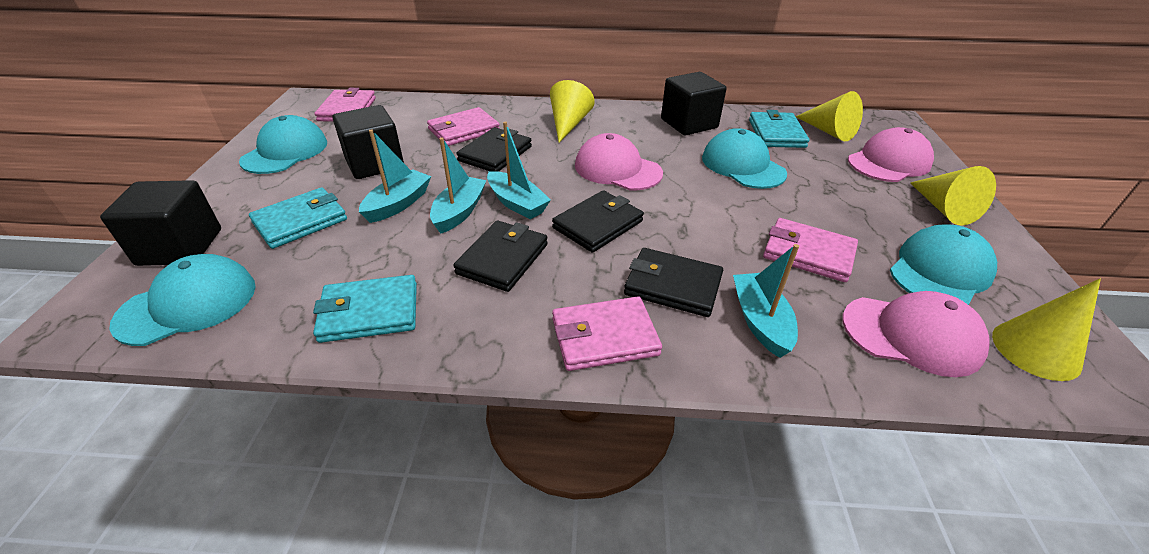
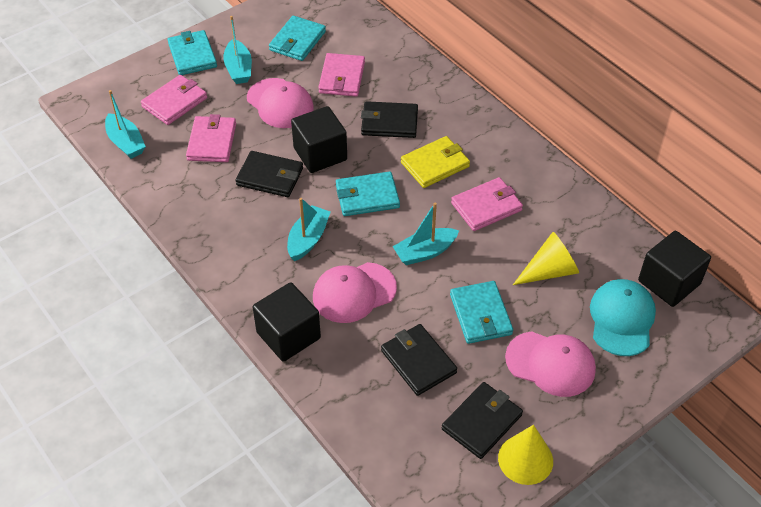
turquoise cap: [109,254,256,346] [239,115,327,174] [702,128,787,189] [890,225,997,305] = 4 -> [590,279,656,356] = 1
turquoise wallet: [249,187,347,249] [313,275,417,343] [749,110,809,148] = 3 -> [168,30,217,75] [269,16,326,61] [336,171,400,216] [450,281,513,344] = 4
yellow cone: [550,80,595,143] [795,91,863,141] [910,166,996,225] [992,279,1101,381] = 4 -> [498,425,553,485] [513,232,579,285] = 2
yellow wallet: none = 0 -> [401,136,470,188] = 1

